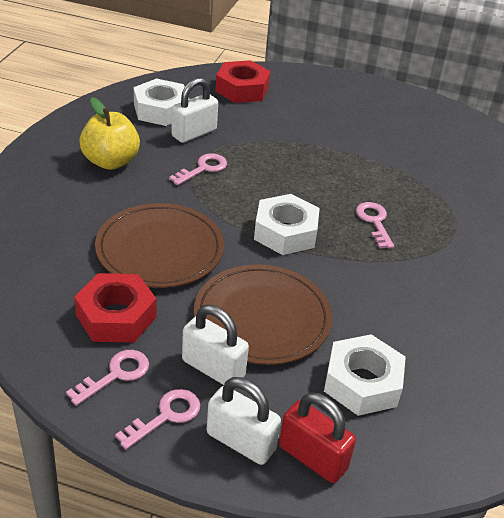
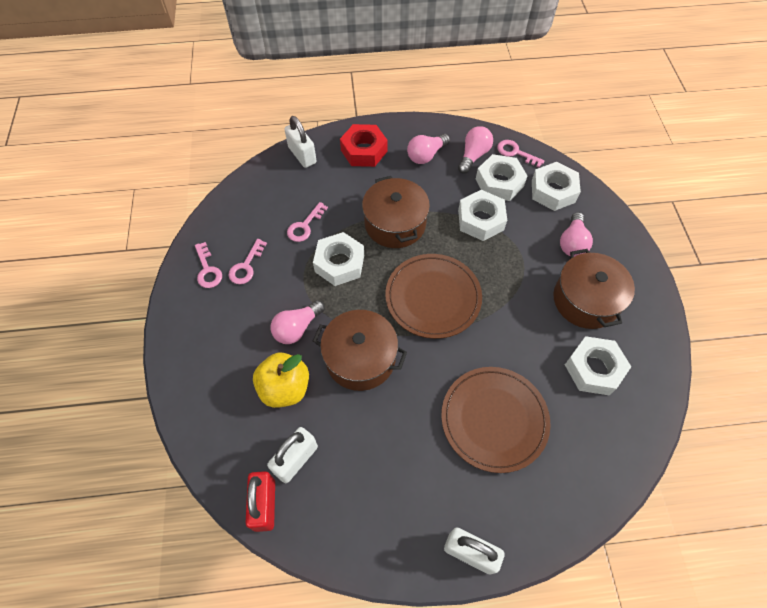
brown pot: none = 0 -> [313,310,407,391] [362,176,430,248] [553,249,635,329] = 3
pink light bulb: none = 0 -> [271,300,325,344] [407,134,450,164] [458,126,493,174] [560,212,593,257] = 4
red nut: [74,273,157,343] [216,60,271,103] = 2 -> [340,124,388,167] = 1
white nut: [134,78,189,126] [254,194,320,255] [324,334,406,416] = 3 -> [313,232,364,286] [458,190,507,241] [476,154,527,201] [532,162,581,211] [565,336,631,396] = 5

